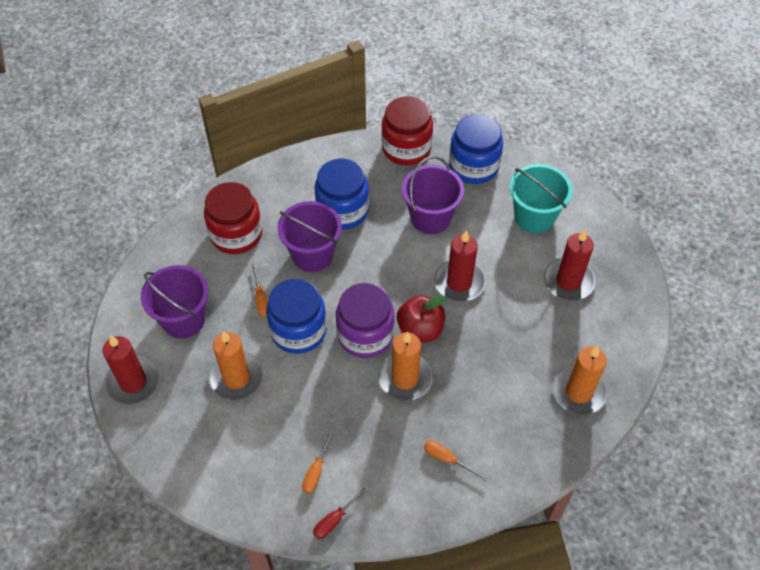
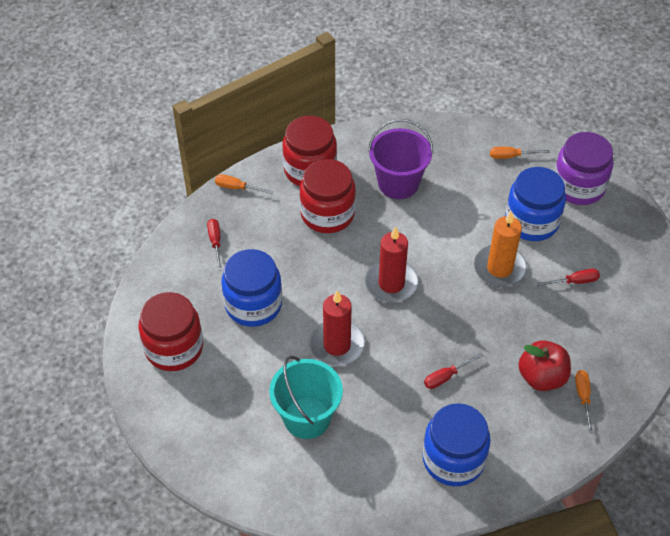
orange candle: [208,331,264,401] [378,331,433,401] [552,346,608,415] = 3 -> [474,211,527,287] = 1
purple bucket: [141,265,208,339] [278,201,342,272] [402,156,464,234] = 3 -> [368,119,433,199] = 1
red candle: [103,335,160,405] [434,230,486,302] [544,229,596,301] = 3 -> [309,290,365,366] [365,226,419,303] = 2
red jar: [204,182,262,254] [382,96,433,166] = 2 -> [139,292,203,371] [282,116,337,186] [300,159,356,233] = 3
red screwdriver: [313,485,369,539] = 1 -> [207,219,222,271] [424,353,483,389] [536,269,600,287] = 3

